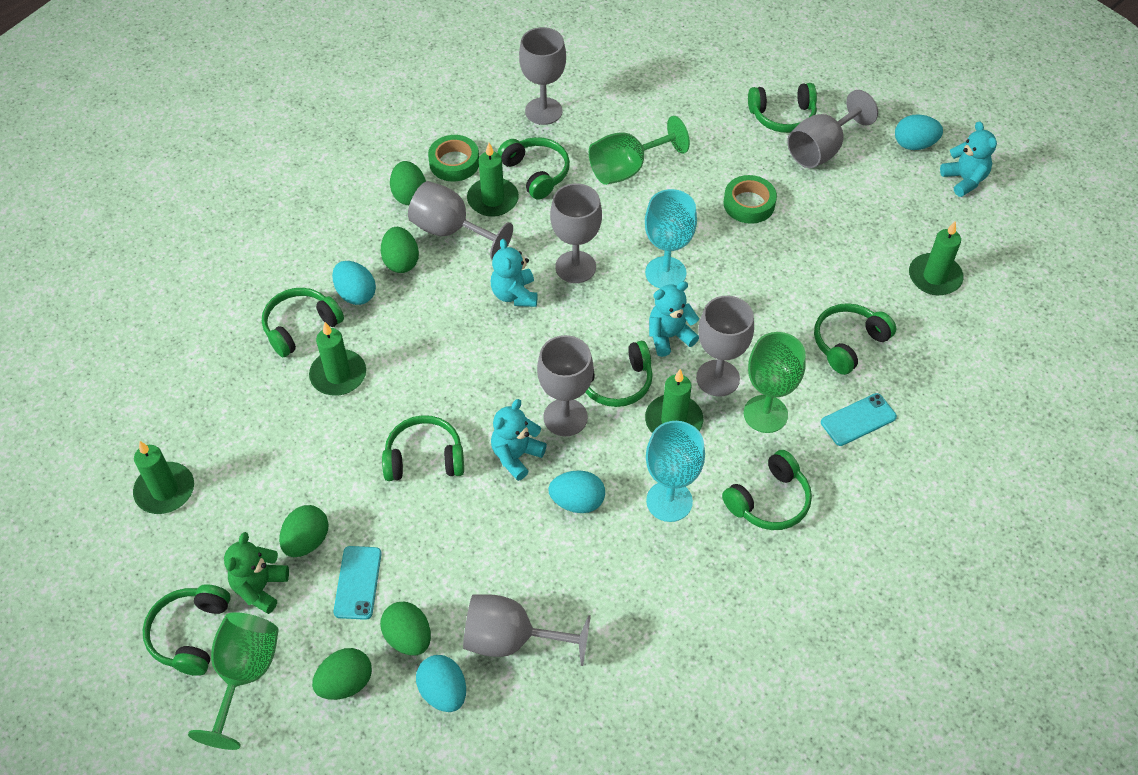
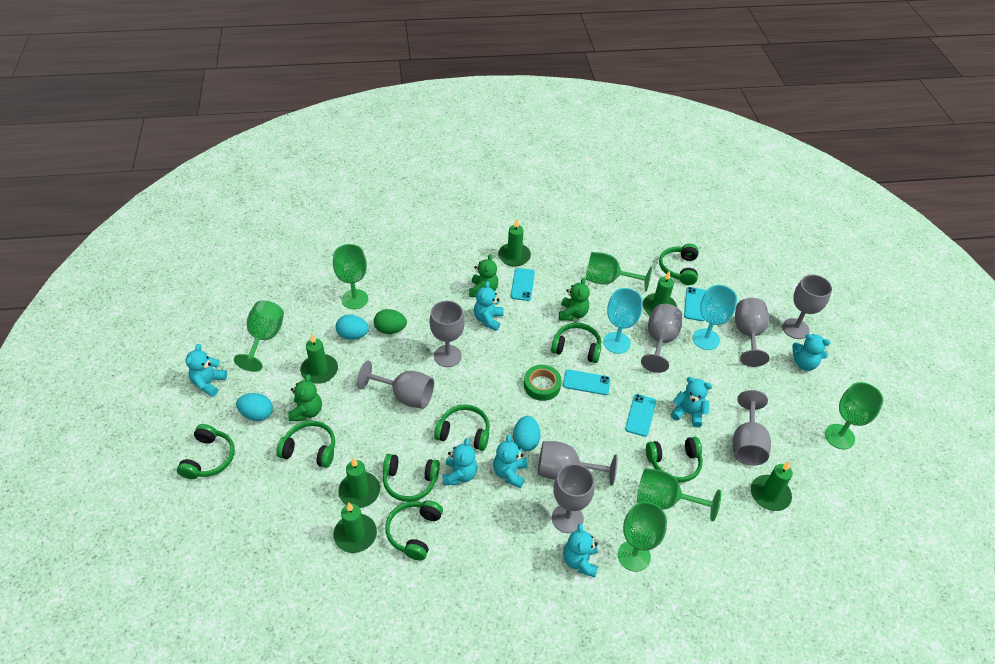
green candle: [133,441,194,514] [309,322,366,396] [467,143,519,217] [645,369,703,433] [909,222,963,295] = 5 -> [300,334,338,384] [333,503,377,553] [338,458,380,508] [498,219,531,267] [643,271,677,315] [751,462,793,511] = 6
green egg: [279,505,329,557] [312,648,372,700] [380,602,431,656] [381,227,419,273] [390,161,426,205] = 5 -> [374,309,407,334] = 1
green goblet: [188,612,279,750] [589,116,690,185] [744,332,806,433] = 3 -> [234,300,284,372] [333,244,368,309] [585,252,652,292] [618,502,667,572] [637,468,721,521] [825,382,883,449] = 6
green tape: [428,135,479,182] [723,175,777,224] = 2 -> [524,365,562,401] = 1
green teddy bear: [224,532,289,614] = 1 -> [288,374,322,421] [469,254,498,297] [559,277,590,321] = 3
grey goblet: [408,181,513,260] [463,594,591,666] [519,27,566,125] [537,335,594,436] [550,183,602,283] [696,296,754,397] [787,90,878,168] = 7 -> [357,361,434,409] [429,301,465,367] [538,441,618,486] [552,464,595,533] [641,304,682,373] [733,390,771,466] [735,298,769,367] [782,275,832,339] = 8
turquoise egg: [332,261,376,305] [416,655,466,712] [548,470,605,513] [895,114,943,150] = 4 -> [236,393,273,421] [336,315,369,340] [513,416,541,451] = 3
turquoise phone: [334,546,382,620] [821,393,897,446] = 2 -> [511,268,535,301] [563,369,611,395] [625,394,656,437] [684,287,706,321] = 4
turquoise teddy bear: [491,239,538,307] [491,399,547,481] [649,281,699,357] [940,121,997,197] = 4 -> [186,344,227,397] [443,438,477,485] [474,281,504,331] [493,435,527,488] [563,523,598,577] [671,377,712,428] [792,334,831,371] = 7

